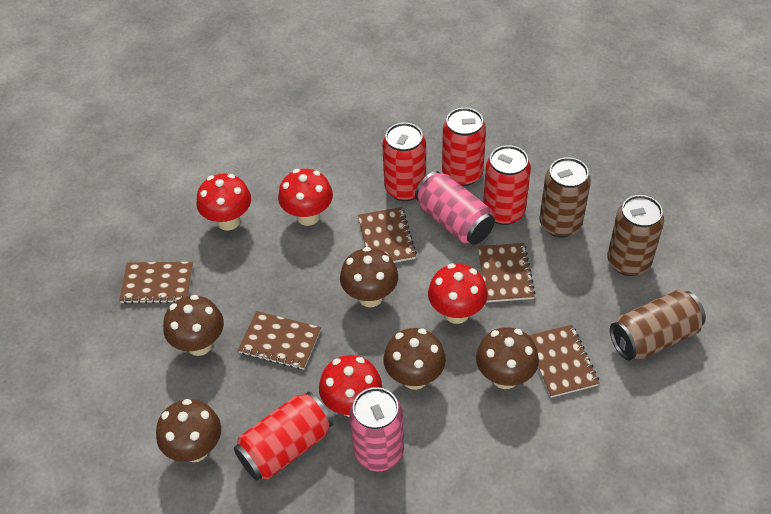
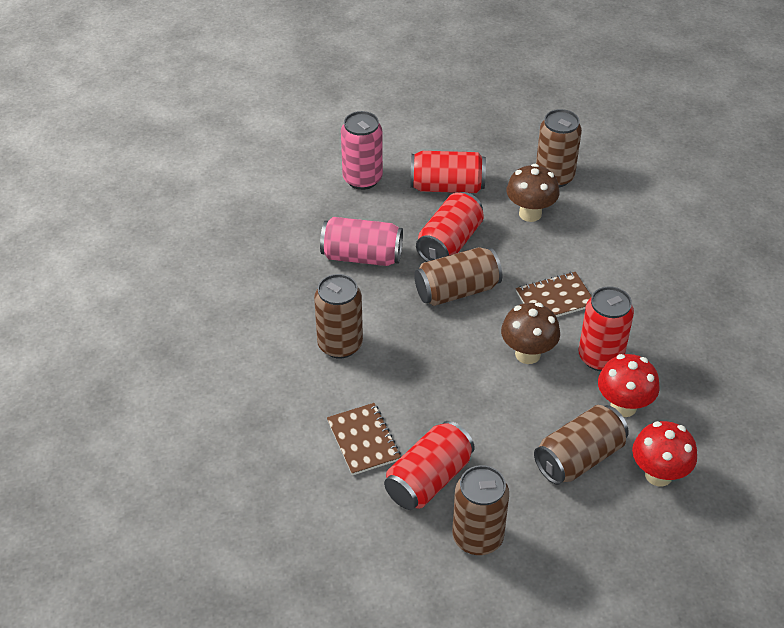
brown can: [539,157,591,237] [607,195,664,276] [610,290,706,361] = 3 -> [314,274,363,359] [414,247,502,306] [452,465,509,555] [534,405,629,485] [536,109,582,188] = 5
brown mushroom: [156,399,221,462] [163,295,224,356] [340,247,398,307] [383,328,446,390] [476,327,539,389] = 5 -> [501,303,560,364] [506,164,559,222] = 2
brown notebook: [119,262,193,304] [238,311,321,370] [358,207,417,263] [478,243,535,302] [528,325,599,398] = 5 -> [327,403,401,476] [516,272,592,317] = 2
red mushroom: [196,174,251,231] [278,169,333,226] [319,355,382,417] [428,264,487,324] = 4 -> [598,354,660,417] [632,421,697,487] = 2

